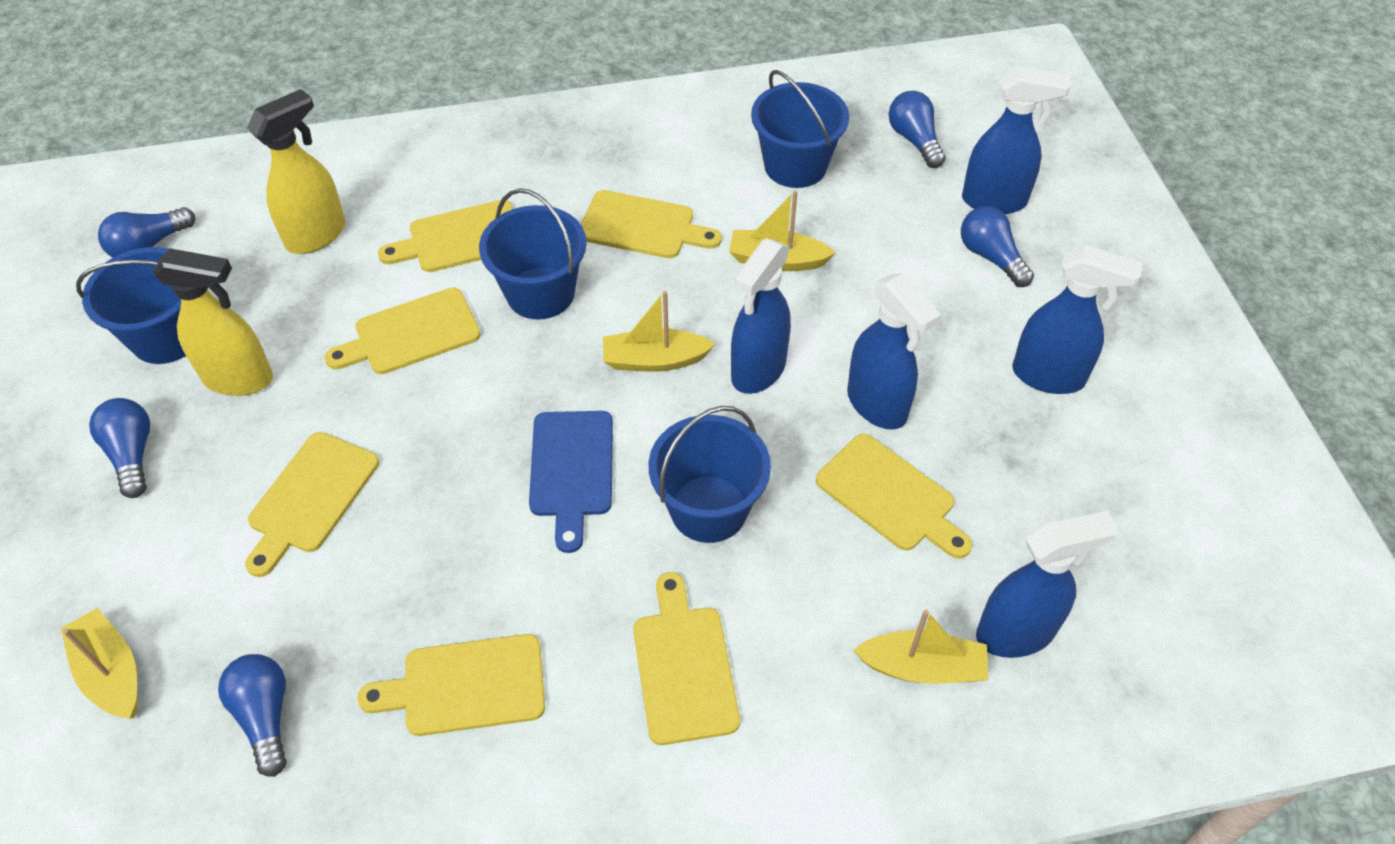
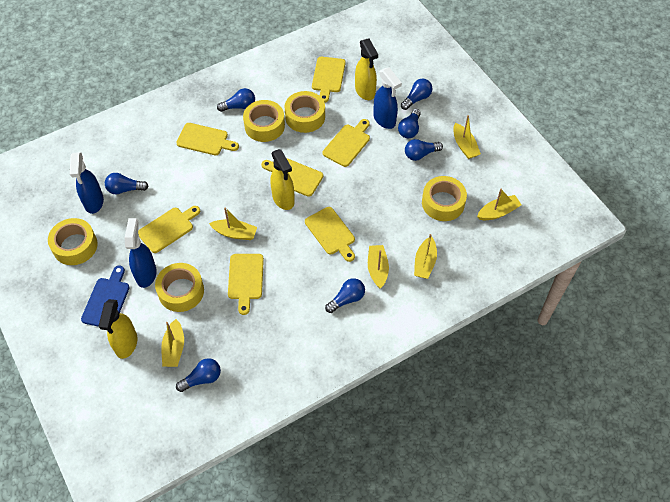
blue bucket: [76,247,186,364] [479,188,586,320] [649,406,771,543] [751,70,849,188] = 4 -> none = 0
blue light bulb: [89,398,150,498] [98,207,195,257] [218,654,287,777] [889,91,946,168] [961,206,1034,287] = 5 -> [105,173,149,194] [176,358,221,392] [217,88,255,112] [325,278,365,313] [398,109,421,138] [401,79,433,110] [405,139,443,161] = 7
blue spray bottle: [731,238,791,394] [847,273,941,430] [962,66,1071,214] [976,511,1118,658] [1013,245,1143,394] = 5 -> [70,152,104,214] [125,218,157,288] [374,68,402,129] = 3
yellow boat: [61,608,137,718] [603,291,715,372] [729,190,836,271] [853,610,988,684] = 4 -> [161,319,184,367] [209,207,257,240] [368,245,389,289] [414,234,437,279] [453,115,481,159] [477,189,522,220] = 6
yellow spray bottle: [153,248,273,396] [247,89,345,254] = 2 -> [99,299,137,359] [270,149,295,210] [355,39,378,100] = 3
yellow tape: none = 0 -> [48,218,98,265] [155,263,204,312] [243,100,285,142] [284,91,325,133] [422,176,467,221] = 5

